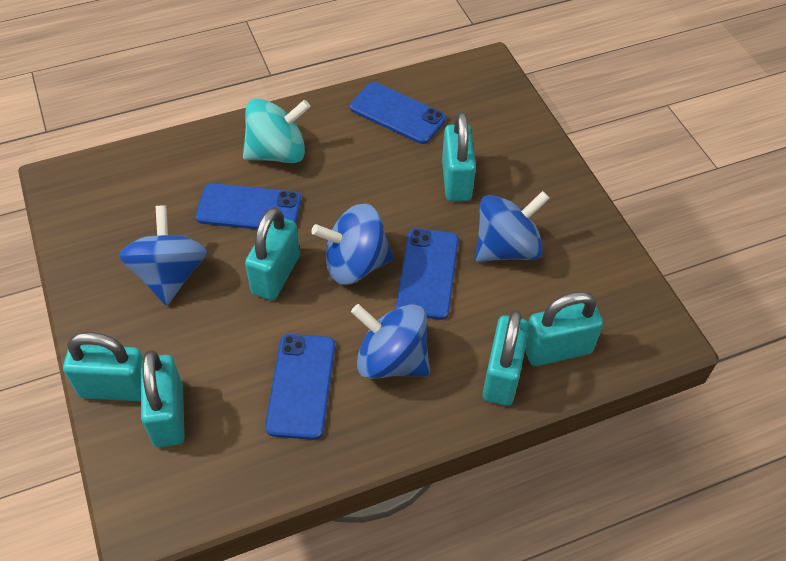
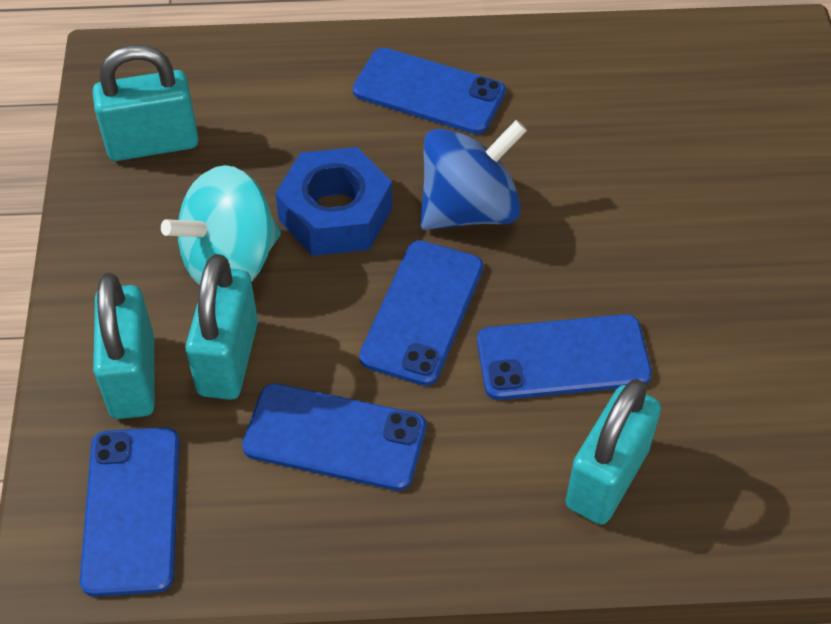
blue nut: none = 0 -> [275,147,392,256] = 1
blue phone: [196,183,302,229] [265,334,335,440] [350,82,446,144] [396,228,459,320] = 4 -> [80,427,180,596] [242,383,426,491] [353,48,506,134] [359,240,483,386] [477,314,652,400] = 5
blue spinning top: [119,206,207,306] [311,203,394,285] [351,304,430,379] [475,191,550,262] = 4 -> [420,120,527,230] = 1
turquoise padlock: [63,332,143,401] [141,350,185,447] [245,207,300,300] [442,112,476,202] [483,310,529,406] [525,291,603,366] = 6 -> [92,45,199,161] [93,273,155,419] [185,254,258,400] [565,379,661,525] = 4

